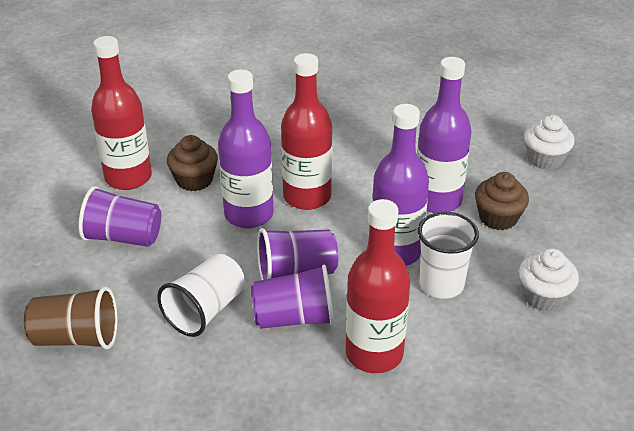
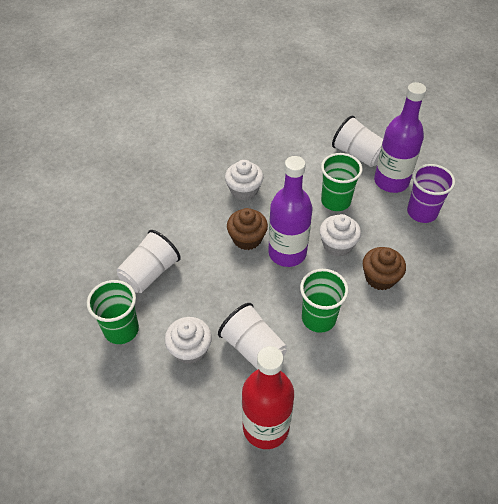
brown cup: [24,286,117,349] = 1 -> none = 0
green cup: none = 0 -> [87,280,139,344] [300,269,348,333] [321,153,363,211] = 3
purple bottle: [218,70,274,228] [372,104,429,266] [417,57,471,213] = 3 -> [268,156,312,267] [374,82,426,193] = 2
purple cup: [79,186,161,247] [251,264,334,329] [257,228,338,280] = 3 -> [407,164,455,223] = 1
red bottle: [91,36,152,190] [281,53,332,210] [346,199,410,373] = 3 -> [242,346,294,449] = 1
white cup: [157,254,245,337] [418,212,479,299] = 2 -> [117,230,181,293] [218,303,287,370] [332,116,383,167] = 3
white cupcake: [519,248,579,312] [524,115,575,170] = 2 -> [165,317,212,364] [225,160,263,200] [319,214,361,257] = 3

